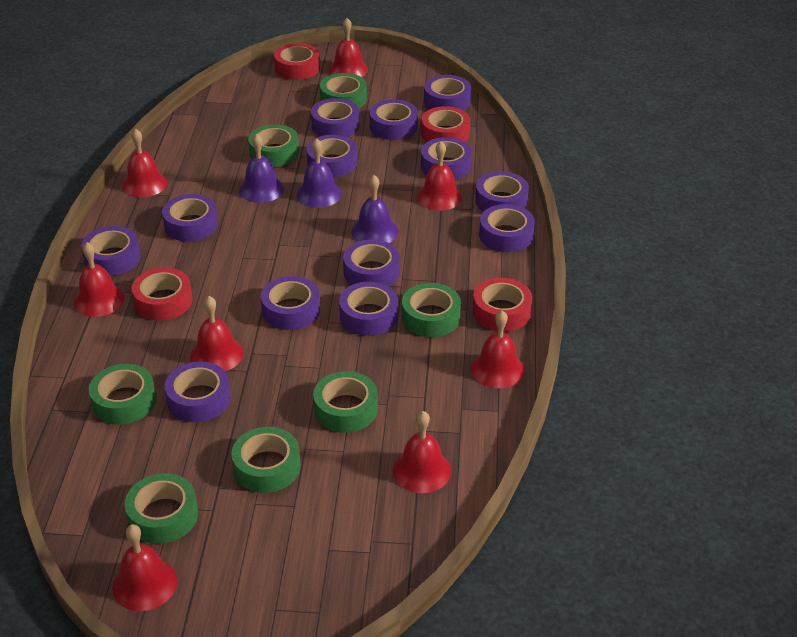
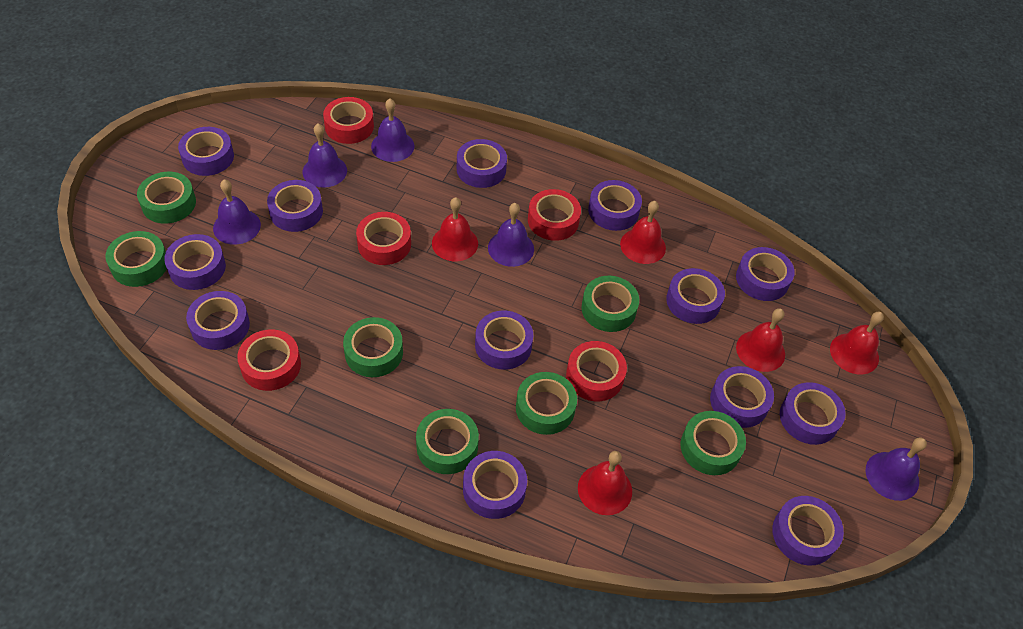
purple bell: [239,134,284,203] [297,138,342,208] [351,175,398,243] = 3 -> [213,179,261,245] [302,124,347,188] [371,99,414,162] [488,203,534,267] [866,437,927,501] = 5
red bell: [73,242,125,317] [112,524,177,611] [122,128,167,197] [190,296,243,371] [329,18,368,77] [393,411,451,493] [417,141,462,211] [471,310,524,388] = 8 -> [432,197,478,261] [578,451,632,515] [620,201,666,264] [736,308,785,372] [830,312,884,374] = 5
red tape: [132,267,193,320] [274,43,320,80] [421,106,470,142] [473,278,532,332] = 4 -> [237,329,301,391] [323,97,374,144] [356,212,411,265] [528,189,581,241] [566,341,627,401] = 5

